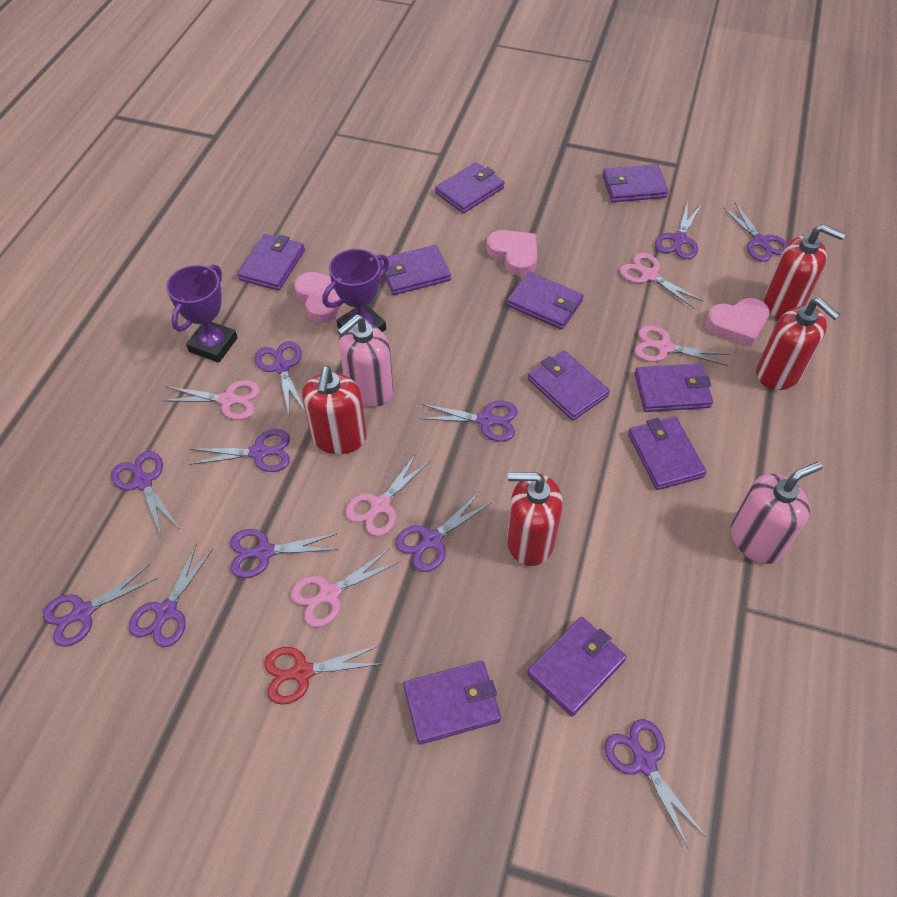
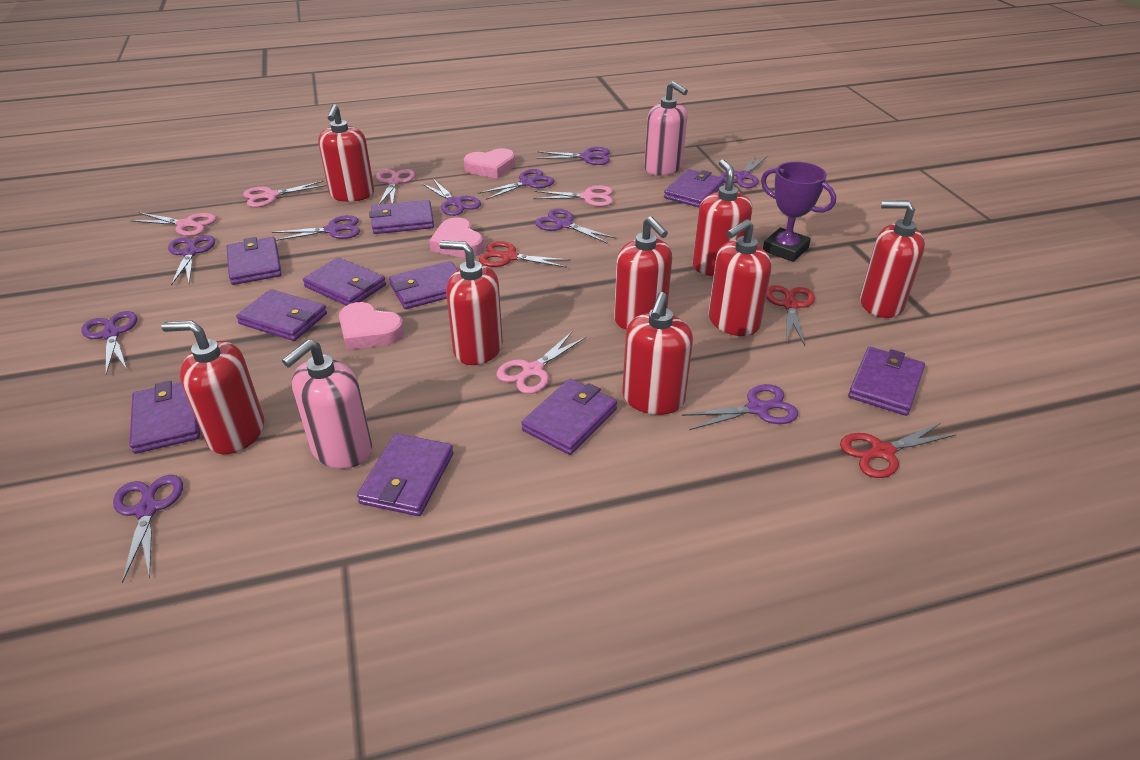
purple scissors: [43,564,157,647] [111,451,178,537] [129,544,213,647] [189,429,290,472] [230,529,339,578] [254,341,305,414] [395,493,492,572] [419,401,518,442] [604,719,706,848] [655,202,702,259] [722,203,788,262] = 11 -> [81,311,137,375] [113,475,183,583] [168,235,215,285] [272,215,360,241] [421,179,481,216] [478,169,554,200] [535,209,616,244] [537,147,610,165] [682,384,798,430] [720,155,767,188] = 10
purple trophy: [166,264,238,363] [322,249,389,332] = 2 -> [761,162,836,262] = 1
red scissors: [264,646,381,705] = 1 -> [479,241,571,268] [766,285,815,346] [840,422,957,478] = 3
red soap dispenser: [302,366,367,454] [507,472,563,566] [756,298,840,390] [764,224,845,319] = 4 -> [161,321,264,454] [318,104,374,202] [439,241,503,365] [614,216,672,330] [622,292,693,415] [693,159,753,276] [708,219,772,336] [860,201,925,318] = 8

